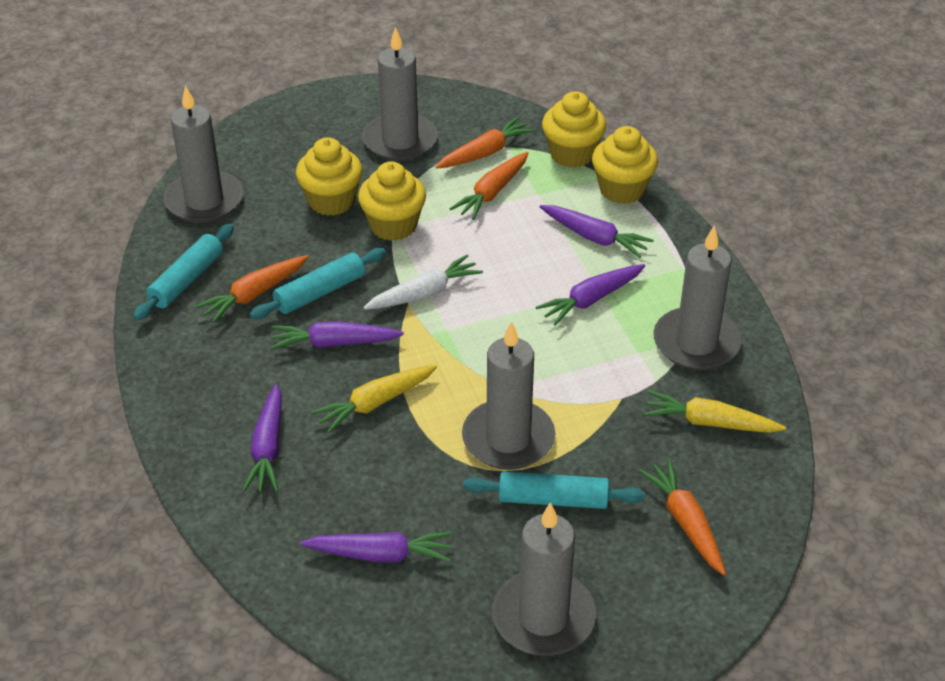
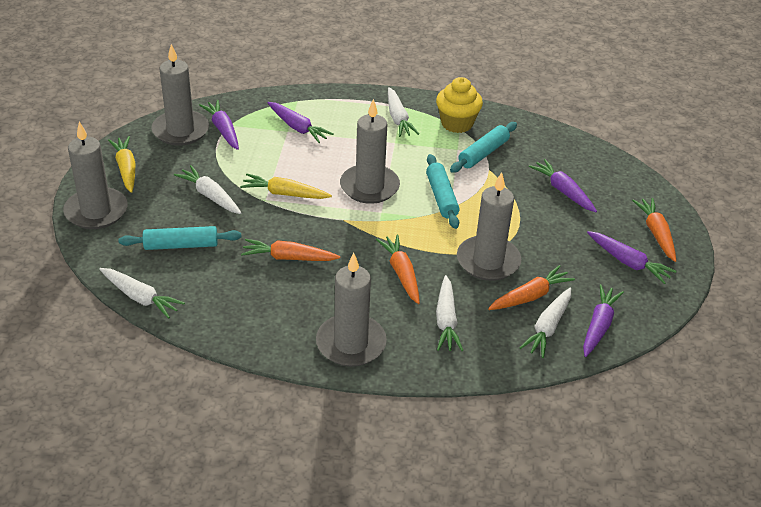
white carrot: [363,255,483,310] = 1 -> [99,268,185,319] [174,165,241,214] [388,87,419,137] [436,275,463,351] [519,288,571,358] = 5
yellow cupcake: [296,137,363,216] [358,161,426,241] [542,91,606,168] [592,126,658,204] = 4 -> [436,77,483,133] = 1

